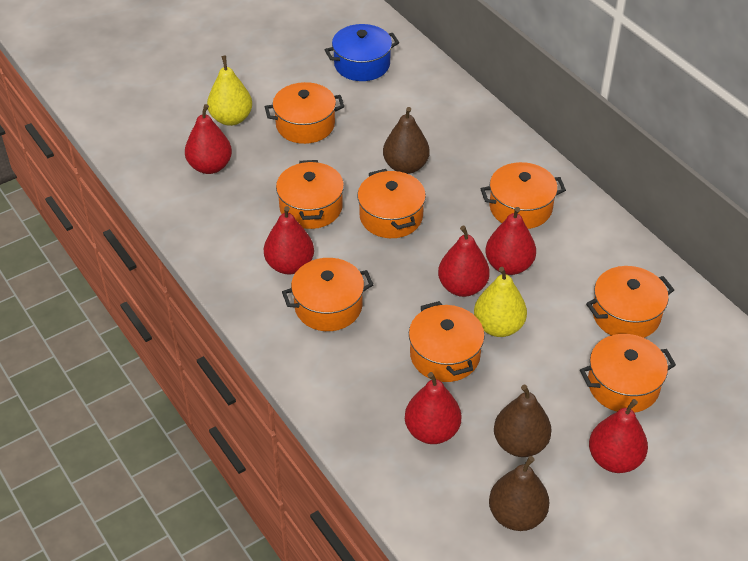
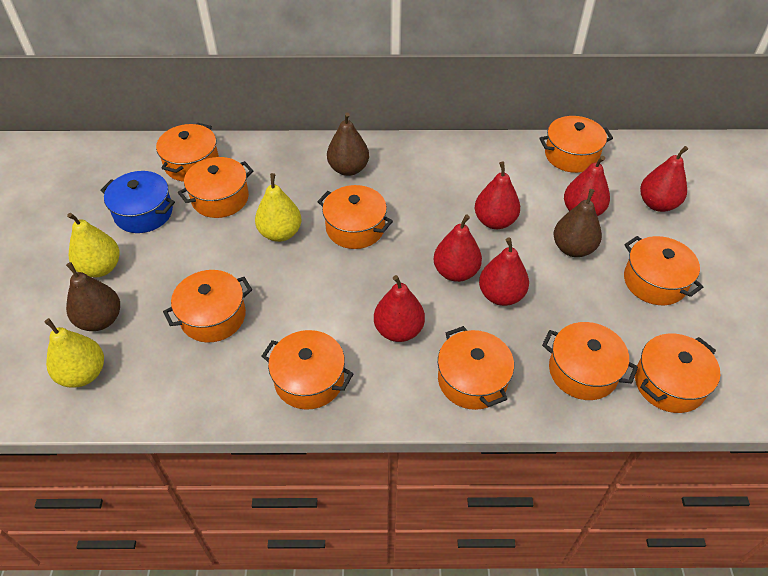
orange pot: [265,82,344,144] [276,160,344,229] [282,258,374,331] [357,169,426,238] [409,301,485,382] [480,162,566,229] [580,334,676,413] [586,266,674,338] = 8 -> [156,123,219,182] [163,270,252,343] [178,157,253,218] [262,330,354,410] [317,185,393,249] [438,326,514,410] [539,116,613,173] [542,322,638,400] [624,236,703,305] [635,333,720,413] = 10
yellow pear: [207,56,252,126] [474,267,527,337] = 2 -> [44,318,104,388] [67,213,120,277] [255,173,302,242] = 3

